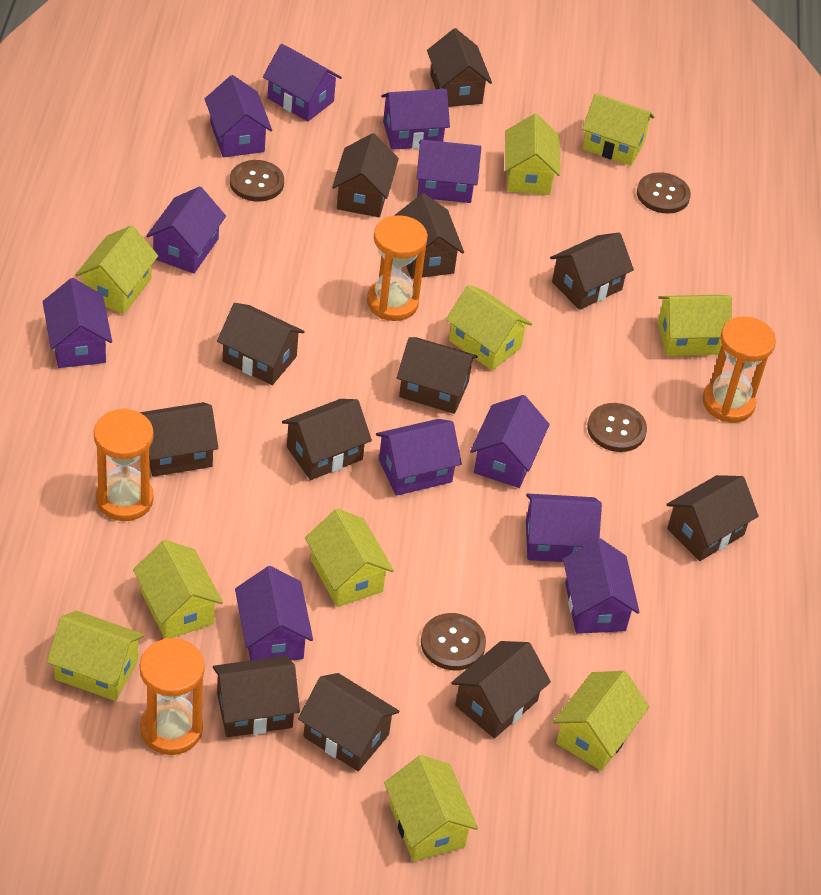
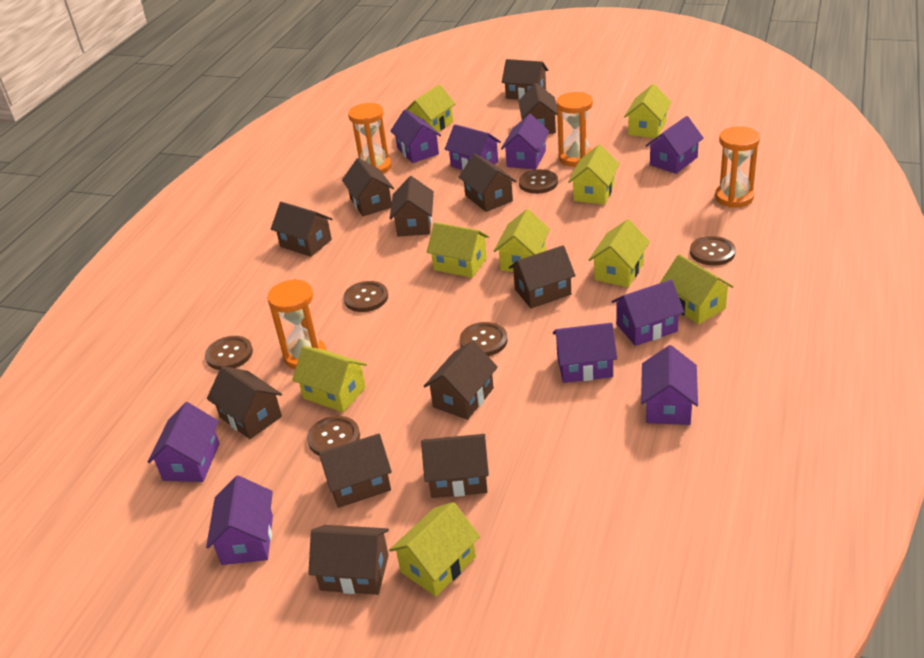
brown button: [230,160,284,202] [421,613,486,670] [587,403,647,452] [637,172,691,214] = 4 -> [205,336,253,370] [307,416,360,456] [343,281,388,312] [460,322,508,356] [519,169,558,194] [690,236,736,266] = 6
purple house: [43,278,112,368] [146,186,226,274] [205,75,272,157] [235,566,313,661] [263,44,342,122] [376,419,462,496] [381,89,450,150] [417,139,481,203] [470,395,550,488] [526,493,602,562] [563,538,640,634] = 11 -> [148,402,220,482] [206,475,273,565] [390,109,441,163] [445,124,501,170] [501,114,549,170] [553,323,617,383] [611,280,684,346] [641,345,698,425] [645,116,704,174] = 9
yellow house: [47,611,144,701] [75,225,158,314] [133,540,223,638] [305,509,394,607] [384,755,478,862] [446,285,532,371] [505,114,560,195] [553,671,649,771] [582,93,654,166] [657,295,732,356] = 10 -> [292,346,367,412] [389,502,480,596] [406,84,456,132] [427,222,489,278] [494,209,550,272] [568,145,620,205] [589,219,650,287] [624,84,672,138] [660,254,734,324] = 9

